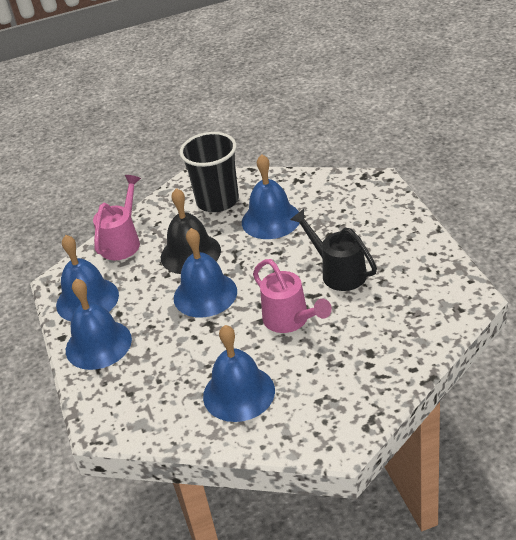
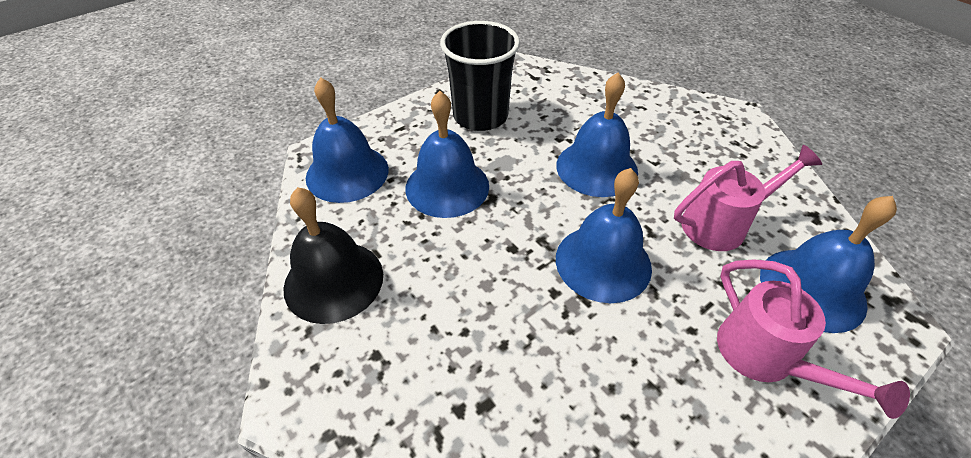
black watering can: [290,209,377,291] = 1 -> none = 0

